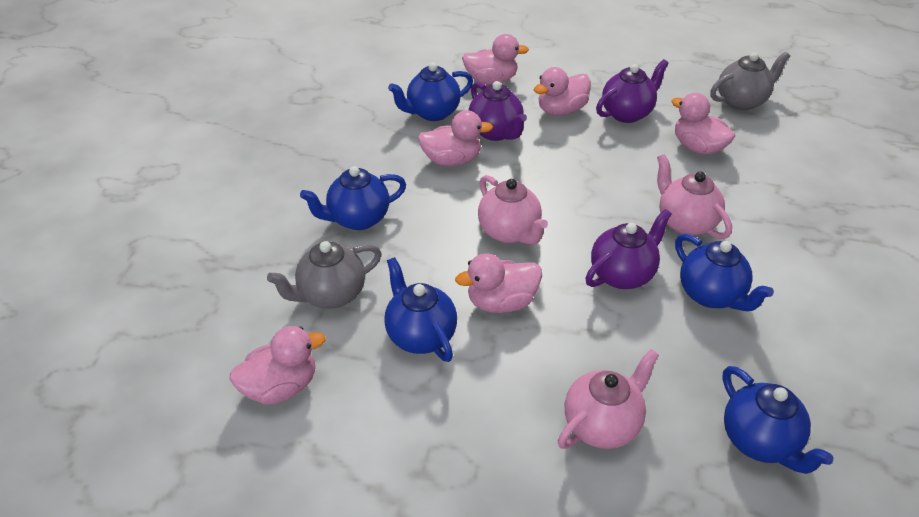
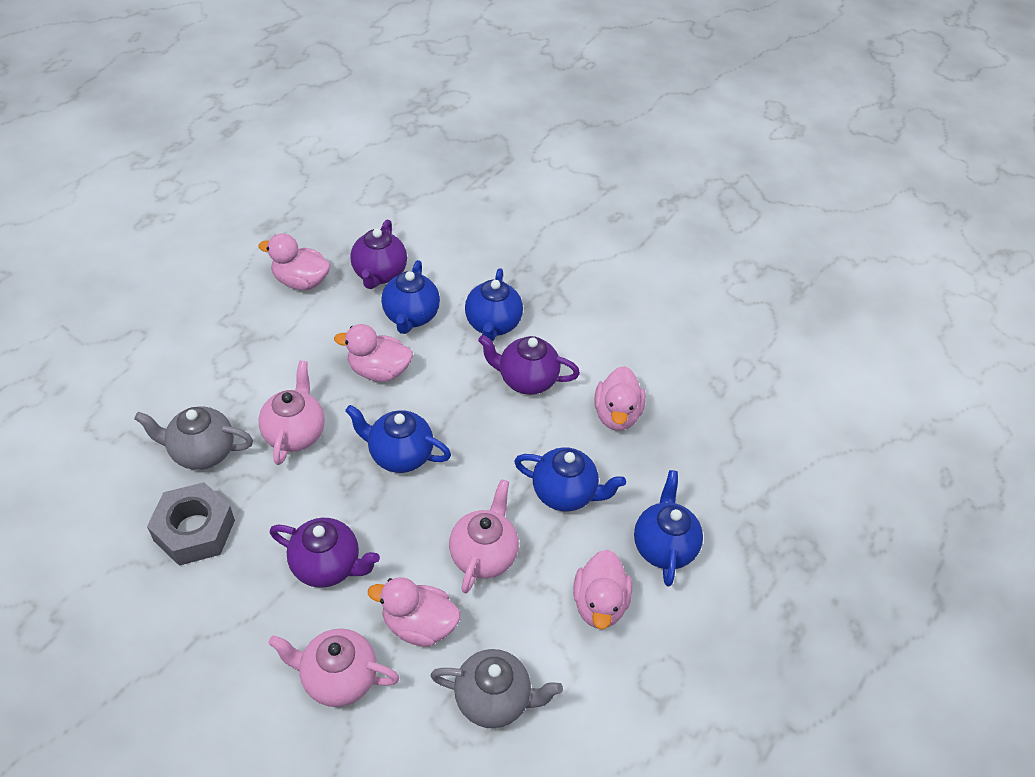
grey nut: none = 0 -> [147,482,235,566] = 1
pink duck: [229,326,326,405] [418,110,493,166] [455,253,542,313] [462,34,529,85] [533,67,591,116] [671,93,735,155] = 6 -> [258,233,331,290] [334,324,413,382] [368,577,460,647] [573,550,632,629] [594,366,646,431] = 5

